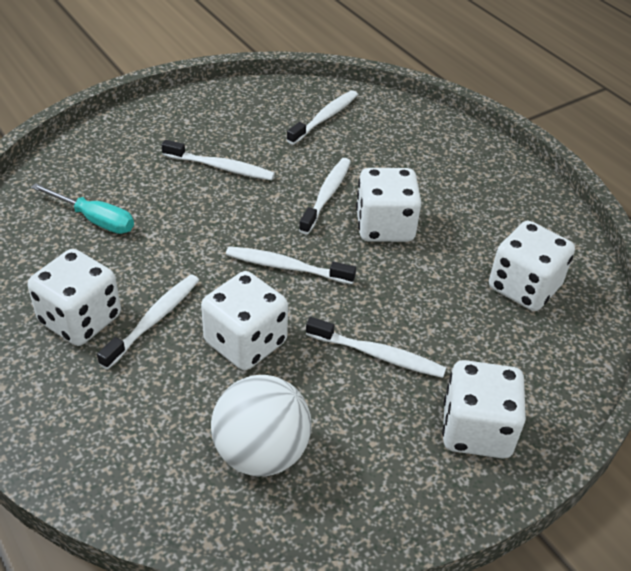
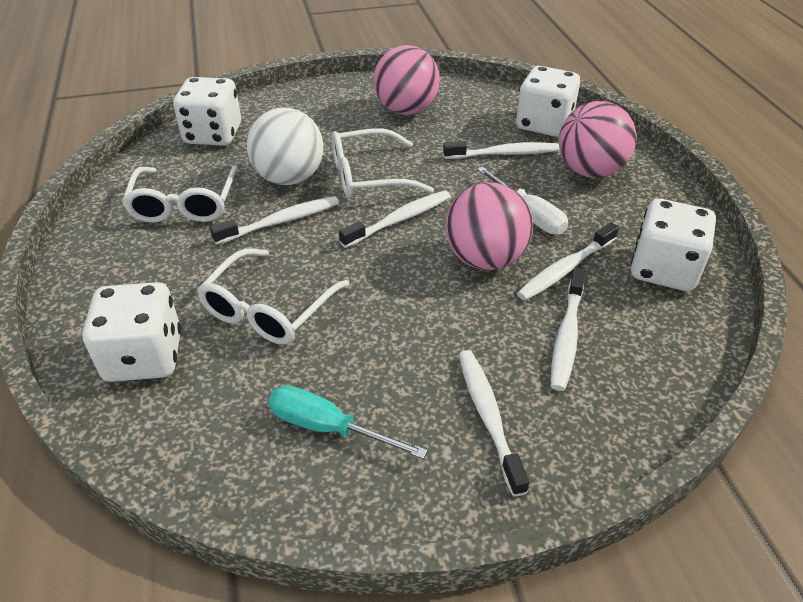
pink ball: none = 0 -> [373,45,440,115] [445,182,533,270] [559,101,637,178] = 3
white dice: [28,249,121,346] [201,271,288,370] [356,168,422,242] [442,360,526,459] [489,221,575,311] = 5 -> [82,282,181,382] [173,77,241,146] [516,66,580,137] [631,199,716,291] = 4
white glasses: none = 0 -> [122,166,239,223] [197,248,349,345] [332,128,434,198] = 3
white screwdriver: none = 0 -> [477,167,568,235] = 1

